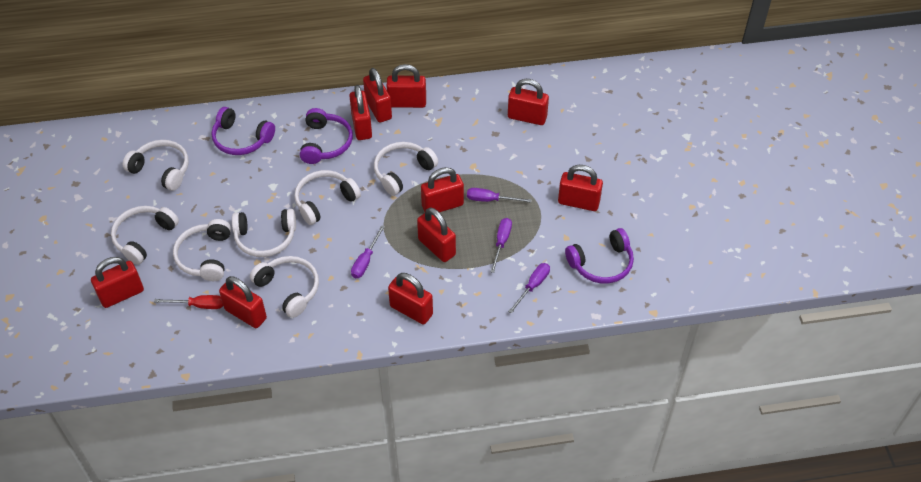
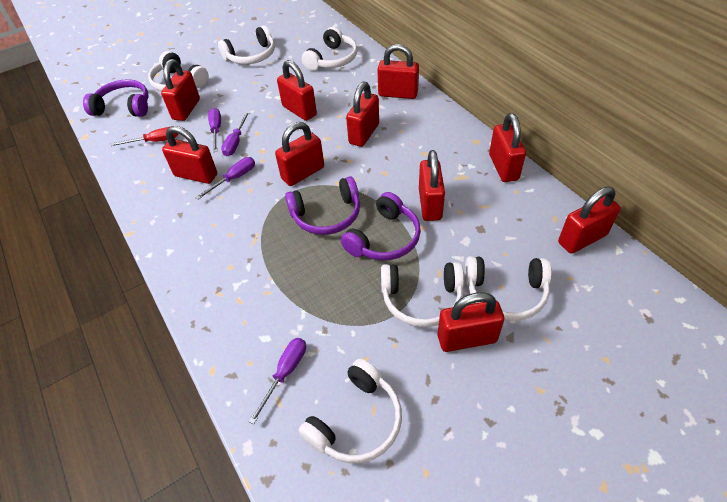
white headphones: [111,206,179,265] [123,140,189,191] [173,219,231,281] [232,209,296,257] [250,256,319,318] [294,170,361,225] [374,142,438,196] = 7 -> [148,51,209,91] [218,25,275,64] [299,359,402,463] [302,27,358,71] [381,262,464,327] [465,256,552,321] = 6

